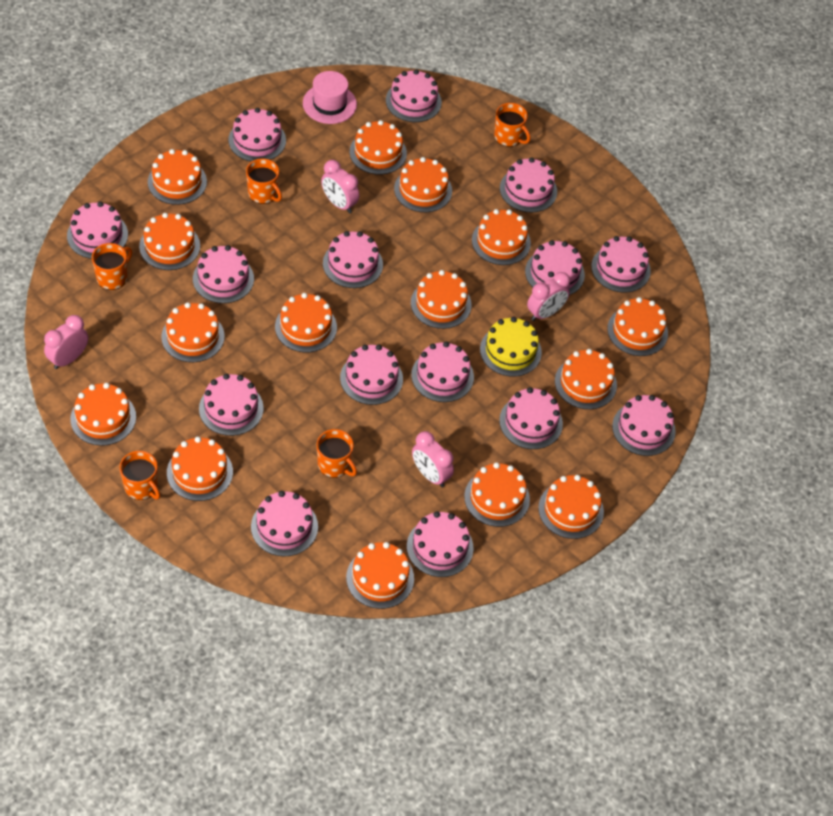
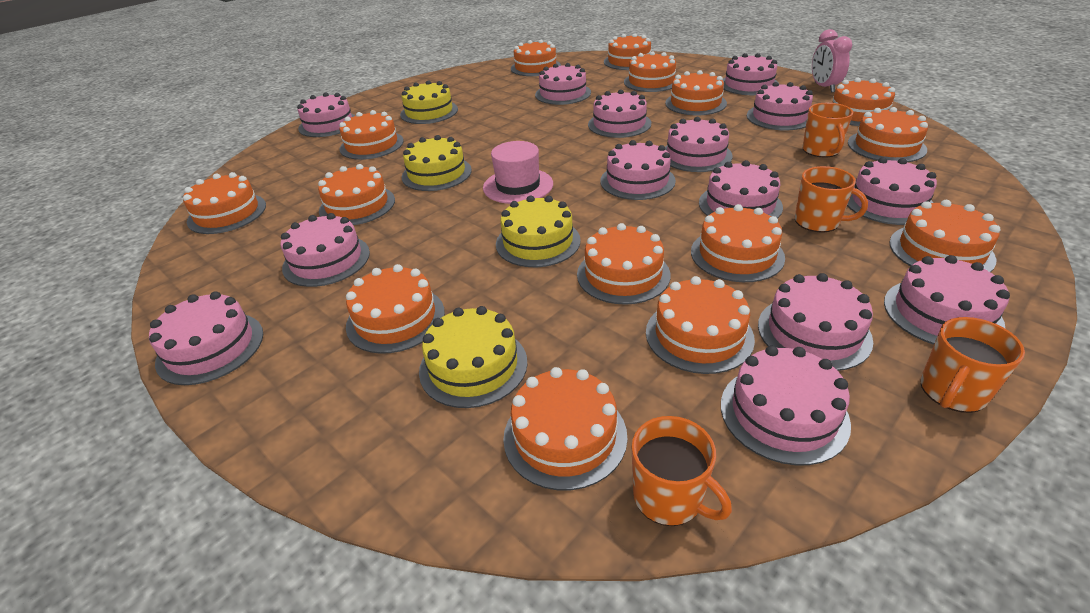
orange mug: [92,243,132,290] [119,451,160,500] [246,158,282,204] [317,429,357,478] [494,103,531,147] = 5 -> [632,416,732,526] [795,166,868,232] [802,103,853,158] [920,317,1025,413] = 4
pink cake: [67,202,128,259] [193,245,254,303] [199,374,264,436] [228,108,286,162] [251,491,318,556] [323,231,383,288] [340,345,403,405] [386,70,442,122] [407,511,474,577] [411,342,474,402] [499,387,563,449] [500,157,557,212] [525,240,585,295] [591,236,651,293] [612,395,676,456] = 15 -> [149,291,263,385] [281,213,370,287] [297,92,356,137] [535,63,591,105] [588,89,651,138] [600,140,676,200] [665,117,733,172] [699,160,783,218] [721,346,851,466] [723,53,778,95] [747,82,813,130] [758,273,873,371] [847,157,937,225] [884,255,1010,345] = 14
pink clock: [44,315,88,369] [321,160,359,214] [412,431,454,487] [527,272,570,321] = 4 -> [812,29,852,93] = 1
yellow cake: [480,317,542,377] = 1 -> [400,80,458,124] [402,135,472,191] [419,306,528,408] [496,196,581,267] = 4

